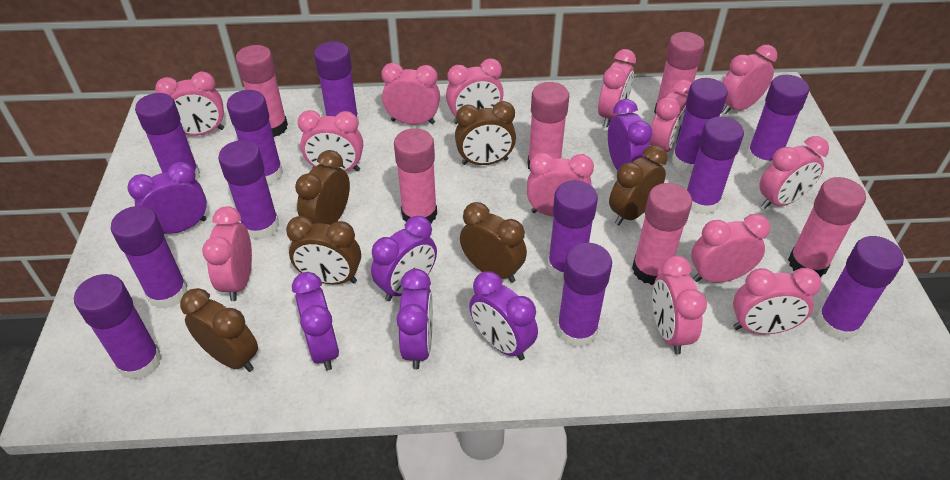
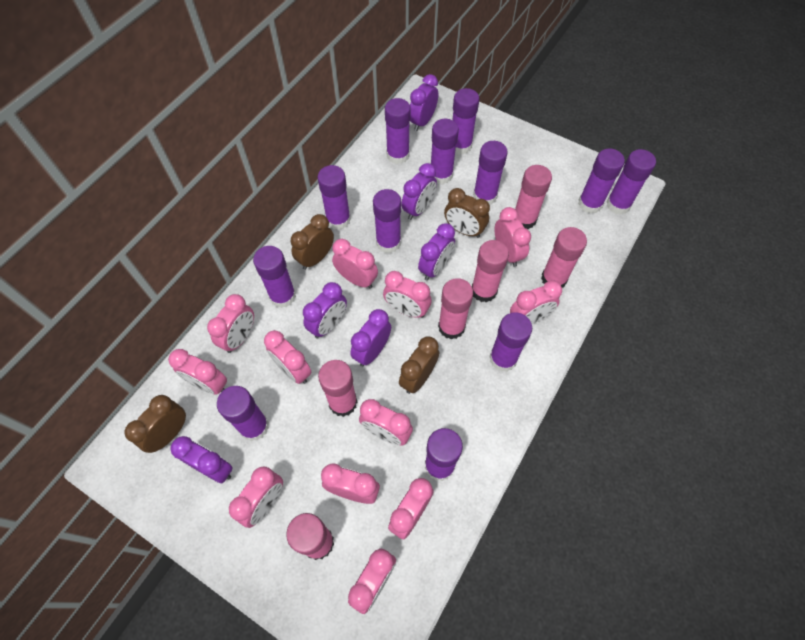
brown clock: [180,288,258,372] [286,216,361,284] [295,150,350,225] [455,101,516,165] [460,202,527,283] [609,145,668,225] = 6 -> [124,395,186,453] [291,214,334,270] [399,336,439,394] [444,188,490,238] = 4
pink clock: [155,72,224,136] [202,206,252,301] [298,110,363,172] [382,63,440,124] [446,58,504,124] [527,152,594,217] [598,49,636,127] [649,79,692,152] [652,255,707,354] [691,214,770,283] [722,45,777,114] [733,268,821,334] [759,136,829,209] = 13 -> [168,349,227,395] [207,294,254,353] [229,466,283,528] [264,330,311,384] [321,463,380,504] [332,239,378,289] [348,548,396,614] [359,399,413,445] [383,271,432,318] [388,478,434,539] [495,207,531,267] [510,280,562,324] = 12

